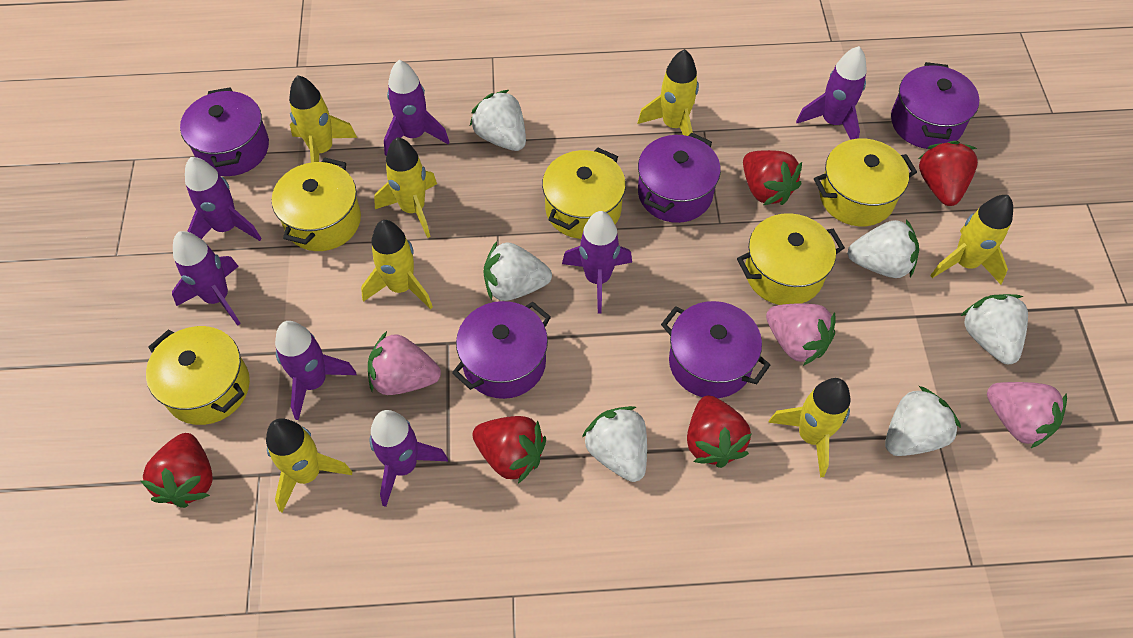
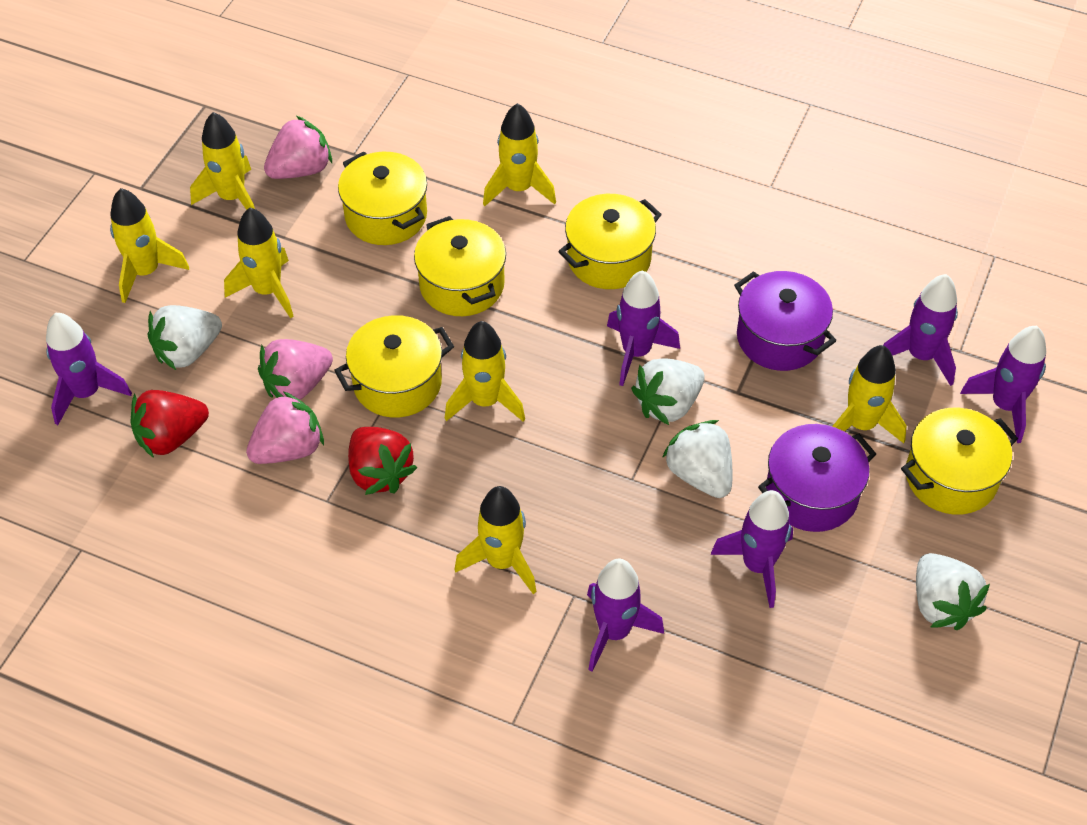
purple pot: [180,87,269,176] [452,301,551,399] [638,133,721,223] [661,301,770,398] [891,62,979,149] = 5 -> [734,271,836,371] [758,424,876,532] = 2
purple rocket: [172,231,241,326] [185,157,262,241] [275,321,357,420] [370,410,448,507] [384,60,449,156] [562,211,632,313] [796,46,867,140] = 7 -> [46,313,132,425] [587,559,664,672] [607,270,680,386] [711,490,793,608] [883,274,958,386] [960,326,1046,443] = 6
red strawberry: [141,433,213,508] [472,416,546,484] [687,396,751,468] [743,150,802,205] [919,141,978,206] = 5 -> [131,390,209,458] [348,427,417,495] = 2
white strawberry: [470,90,526,151] [483,241,552,301] [582,406,647,482] [847,219,919,278] [885,386,961,456] [961,294,1028,364] = 6 -> [148,305,222,370] [631,358,705,425] [662,420,732,498] [916,553,990,630] = 4

